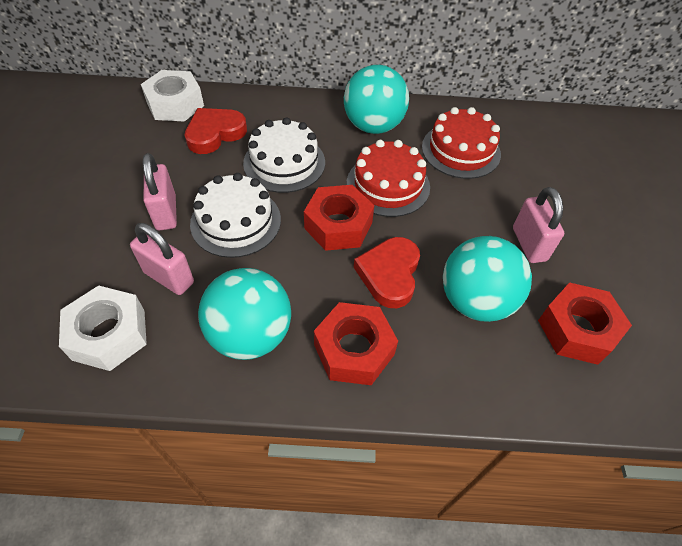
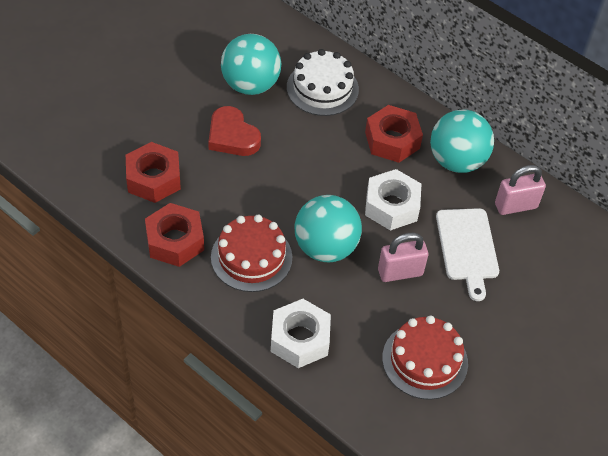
pink padlock: [130,223,194,295] [143,153,177,230] [513,187,564,263] = 3 -> [378,233,428,282] [495,165,546,215] = 2
red heart: [185,108,247,154] [354,237,420,308] = 2 -> [208,106,261,156] = 1
white cake: [190,173,281,258] [243,117,325,193] = 2 -> [287,49,359,116] = 1
white cutting board: none = 0 -> [436,208,499,301] = 1

